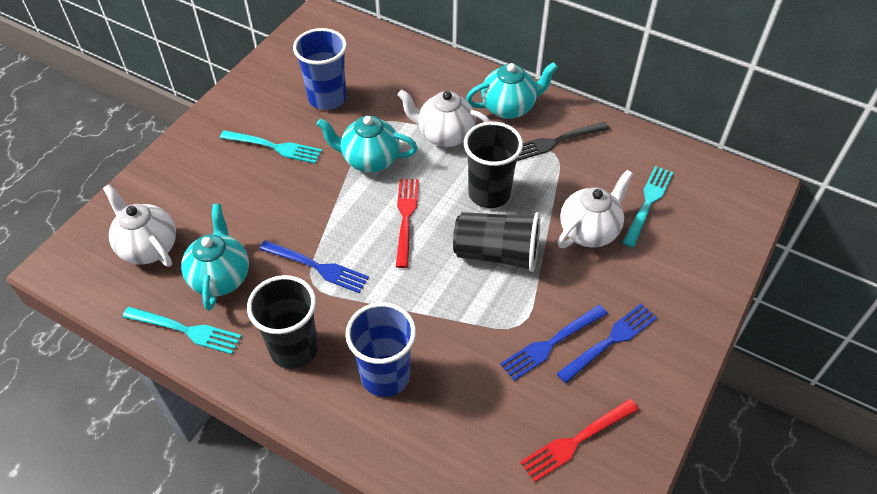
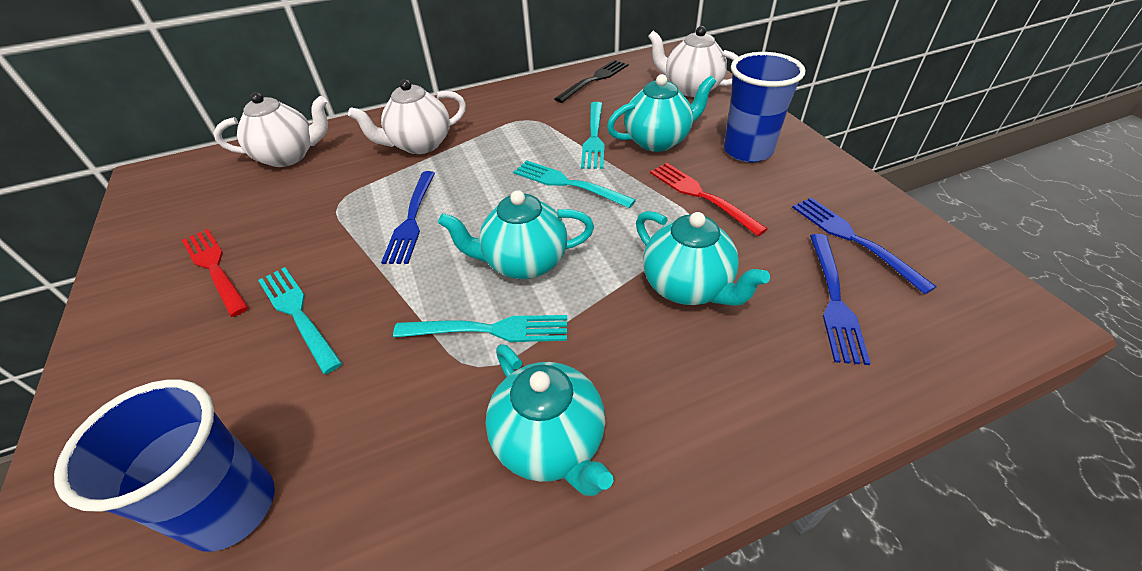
black cup: [247,275,318,369] [453,212,540,272] [464,122,523,208] = 3 -> none = 0
turquoise fork: [122,307,241,354] [220,130,322,164] [622,166,673,247] = 3 -> [258,267,342,374] [393,315,567,342] [513,160,636,208] [581,102,605,169] = 4
turquoise teapot: [181,204,249,311] [317,116,418,173] [466,62,558,119] = 3 -> [438,190,594,279] [486,344,613,496] [607,74,716,152] [636,211,770,306] = 4

